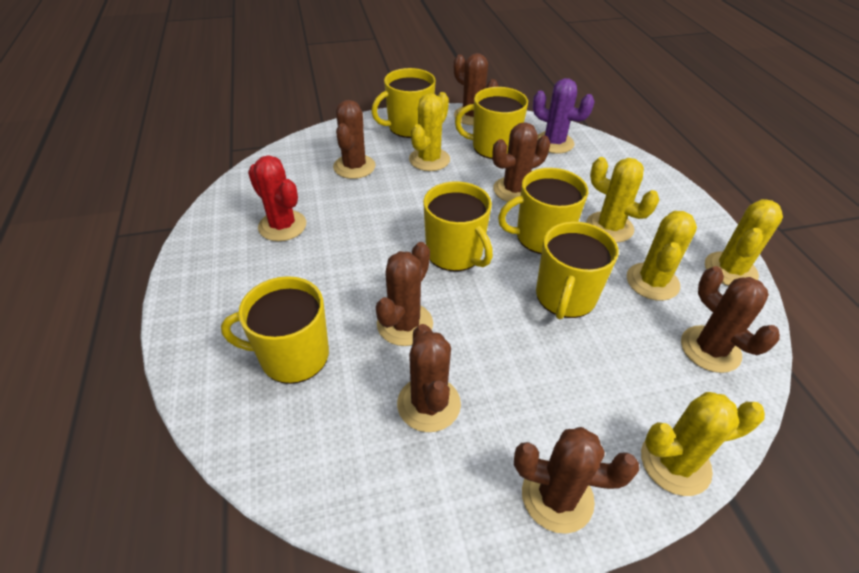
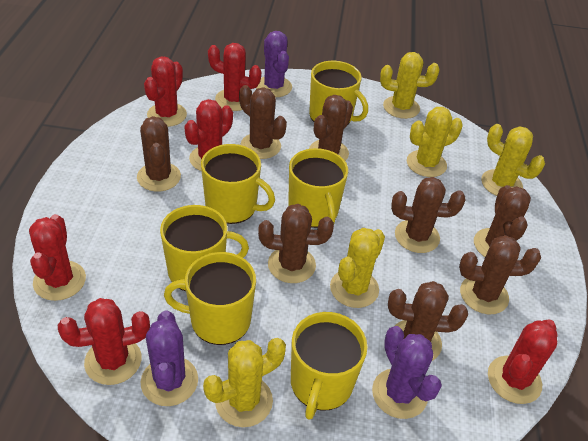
brown cactus: [333,100,376,179] [376,242,433,346] [397,324,461,432] [454,53,499,125] [492,122,550,202] [514,427,639,534] [681,266,780,373] = 7 -> [137,116,181,192] [239,85,287,159] [258,204,334,283] [309,95,353,161] [388,281,468,361] [391,177,465,253] [459,235,541,315] [474,185,531,257] = 8
purple cactus: [533,78,595,154] = 1 -> [141,310,198,406] [257,31,292,97] [372,326,442,419] = 3
red cactus: [248,155,306,241] = 1 -> [29,214,86,301] [58,298,150,385] [144,56,187,127] [184,99,233,171] [208,43,261,111] [488,320,558,404] = 6

